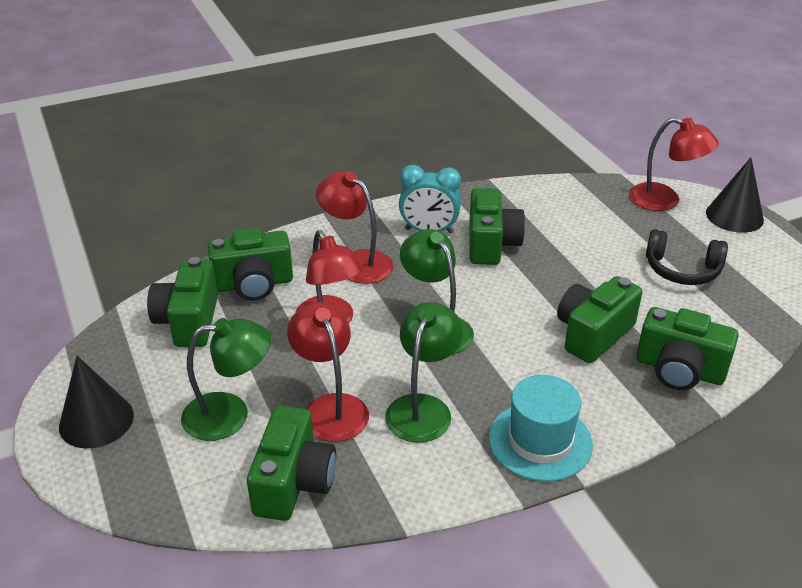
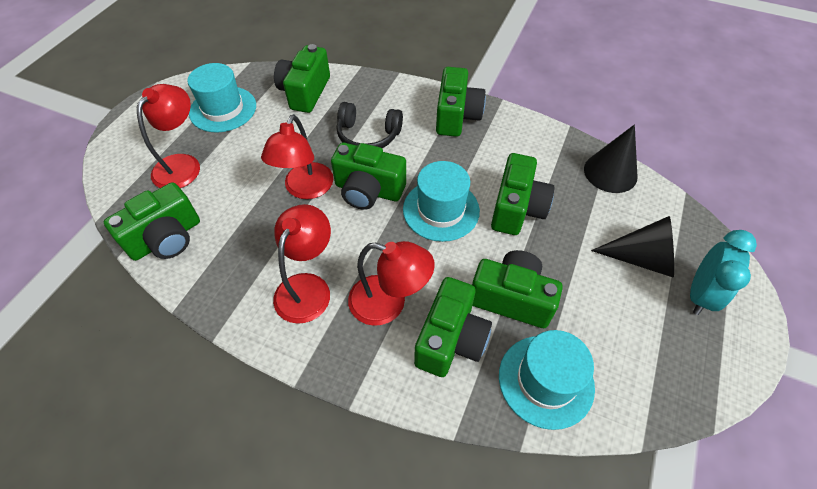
green camera: [147,257,218,347] [207,228,293,301] [247,406,336,521] [469,188,525,265] [557,276,642,363] [636,307,739,390] = 6 -> [104,182,200,261] [274,44,330,113] [331,142,406,210] [414,277,492,377] [436,67,486,137] [472,250,563,328] [491,153,554,235] = 7
green lamp: [181,318,271,441] [385,302,463,443] [400,229,474,354] = 3 -> none = 0
turquoise hat: [489,375,593,482] = 1 -> [187,63,256,132] [403,161,480,242] [499,330,595,430] = 3

